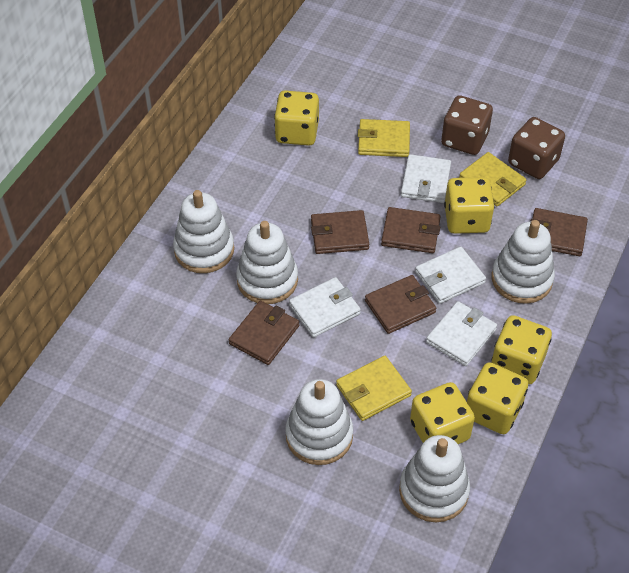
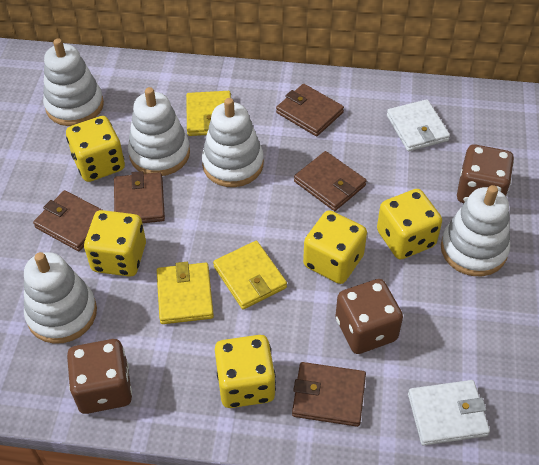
brown dice: [441,95,493,155] [508,117,565,179] = 2 -> [67,339,132,414] [335,279,403,354] [457,144,514,203] = 3
white wallet: [289,277,361,337] [401,154,451,203] [415,247,486,304] [426,301,497,366] = 4 -> [387,99,450,151] [408,380,490,445] = 2

